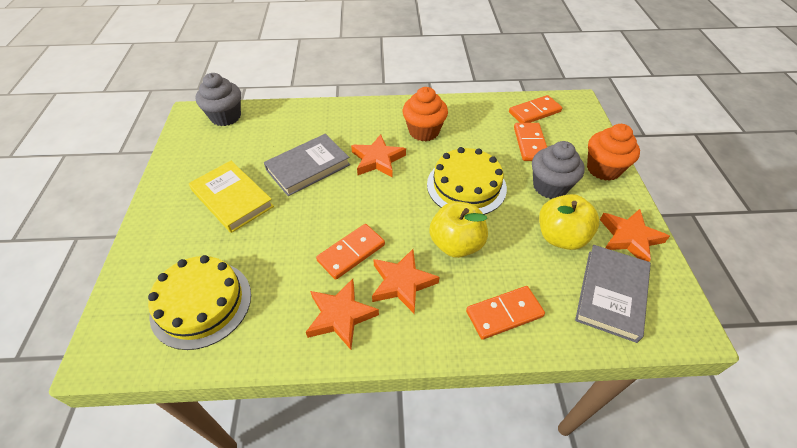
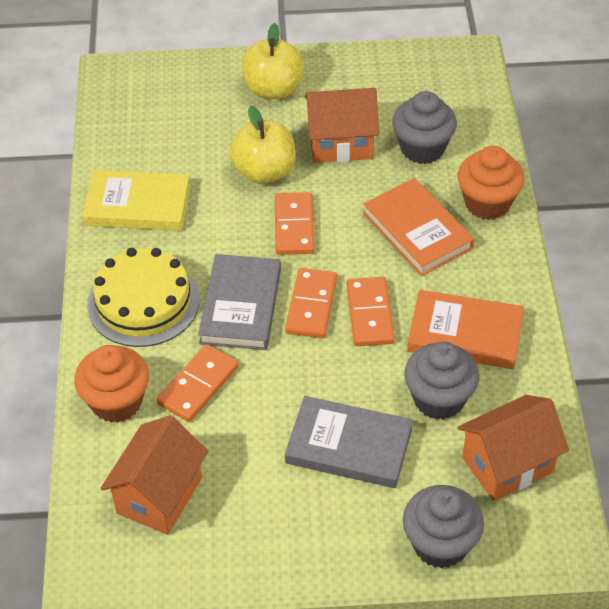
grey cupcake: [195,73,241,126] [532,141,585,199] = 2 -> [392,91,457,164] [403,485,484,568] [404,342,479,420] = 3
orange book: none = 0 -> [363,178,474,276] [407,290,524,369] = 2
orange house: none = 0 -> [100,415,208,535] [305,88,379,163] [457,395,569,501] = 3
orange star: [306,279,379,350] [351,134,406,178] [372,249,439,314] [600,209,670,262] = 4 -> none = 0
yellow cake: [148,255,251,350] [427,147,507,215] = 2 -> [87,248,200,347] = 1

